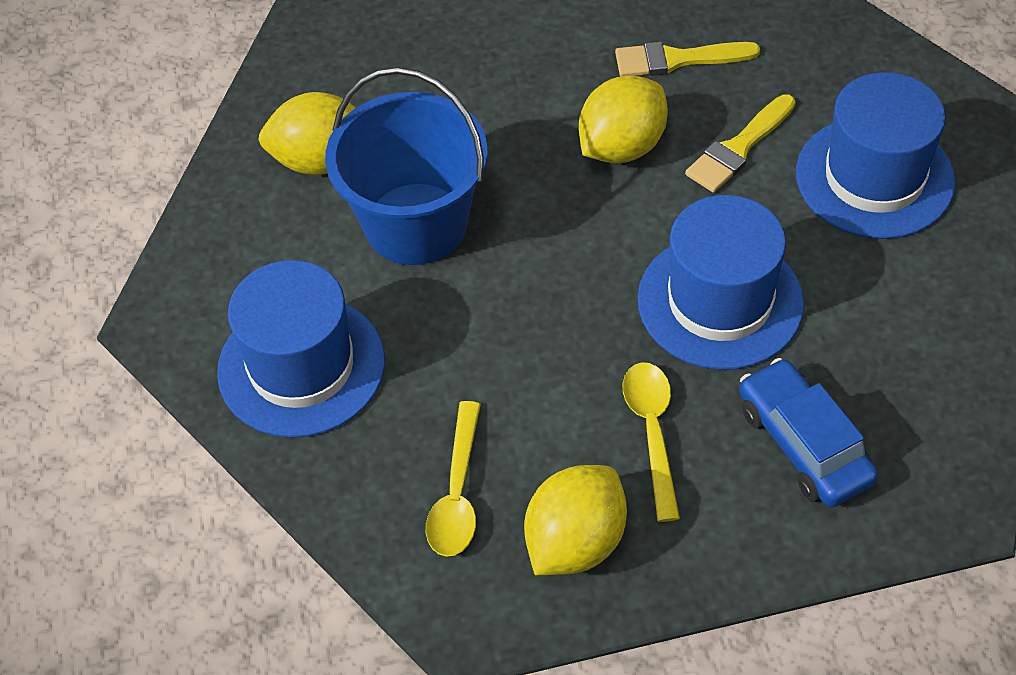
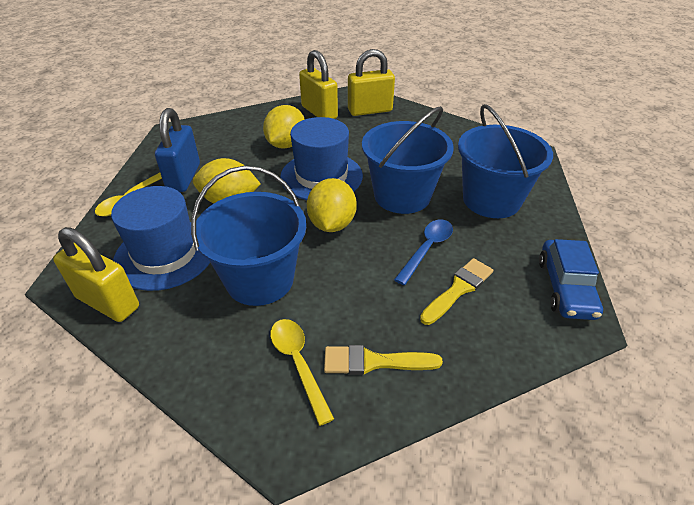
blue bucket: [325,67,488,265] = 1 -> [191,166,306,306] [362,106,454,214] [458,104,553,218] = 3
blue hat: [217,260,385,438] [637,195,804,370] [796,72,956,239] = 3 -> [111,186,210,291] [280,117,363,200] = 2
blue padlock: none = 0 -> [155,108,200,192] = 1
blue spoon: none = 0 -> [394,220,453,285] = 1
yellow padlock: none = 0 -> [53,227,139,322] [299,50,338,119] [348,49,395,116] = 3

